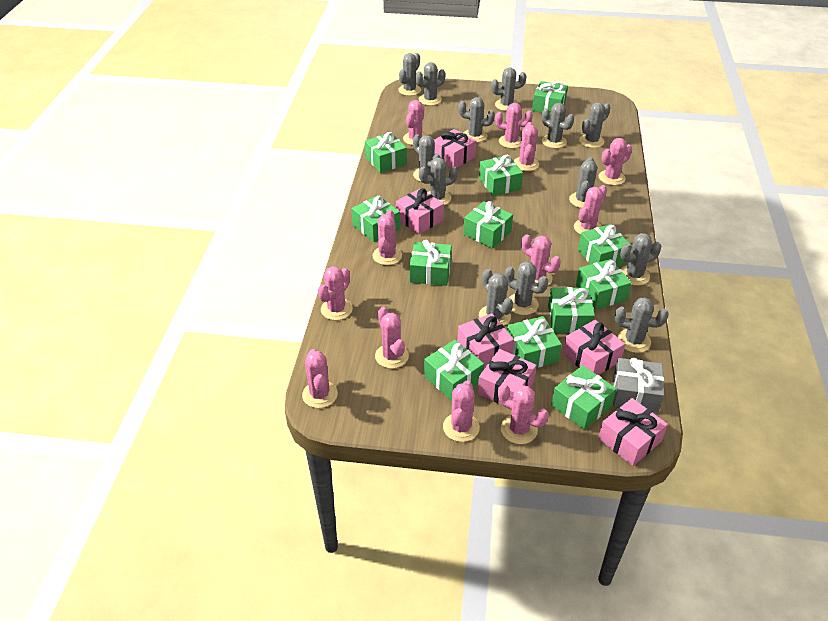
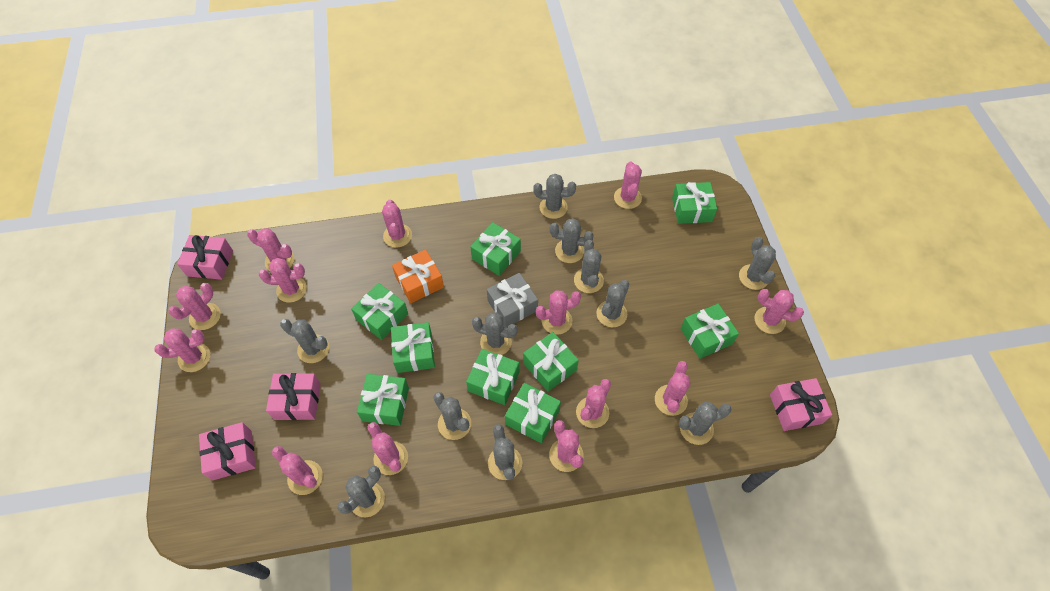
green gift: [352,195,400,242] [365,132,407,173] [409,240,452,286] [424,340,484,401] [463,201,513,249] [479,155,523,196] [507,316,562,368] [532,81,568,114] [548,287,595,333] [551,365,616,430] [576,259,632,310] [578,224,631,266] = 12 -> [351,283,408,340] [357,374,409,426] [391,322,435,373] [466,349,519,405] [470,222,521,276] [505,383,561,443] [523,332,579,392] [672,182,717,224] [681,304,739,359] = 9
grey cactus: [398,53,421,96] [413,134,441,182] [416,62,445,106] [419,158,458,205] [458,97,495,142] [479,269,513,326] [491,67,526,111] [505,261,548,315] [542,103,574,148] [569,157,597,208] [579,102,611,148] [615,297,669,353] [620,233,661,286] = 13 -> [280,319,329,363] [337,466,385,517] [433,392,471,440] [472,312,518,355] [488,424,522,480] [533,174,576,219] [550,218,594,263] [574,240,604,293] [596,280,629,327] [679,402,732,445] [739,237,776,290] = 11
orange gift: none = 0 -> [392,249,444,303] = 1
pink cactus: [302,349,338,408] [318,266,353,320] [373,210,402,265] [375,307,409,369] [403,100,426,145] [443,380,480,442] [495,103,533,148] [498,384,549,444] [514,122,539,171] [522,234,561,285] [574,185,607,235] [599,138,632,185] = 12 -> [154,328,210,372] [168,283,221,330] [247,228,295,271] [259,258,307,303] [272,446,323,495] [368,422,408,475] [382,200,412,248] [536,290,581,335] [549,420,584,472] [576,379,611,428] [614,161,642,209] [655,361,690,416] [754,289,804,334] = 13
pink gift: [396,188,444,234] [434,129,476,168] [457,313,514,368] [478,349,536,405] [563,320,625,375] [598,398,668,466] = 6 -> [177,235,233,280] [199,422,256,480] [266,373,321,420] [770,378,832,431] = 4

